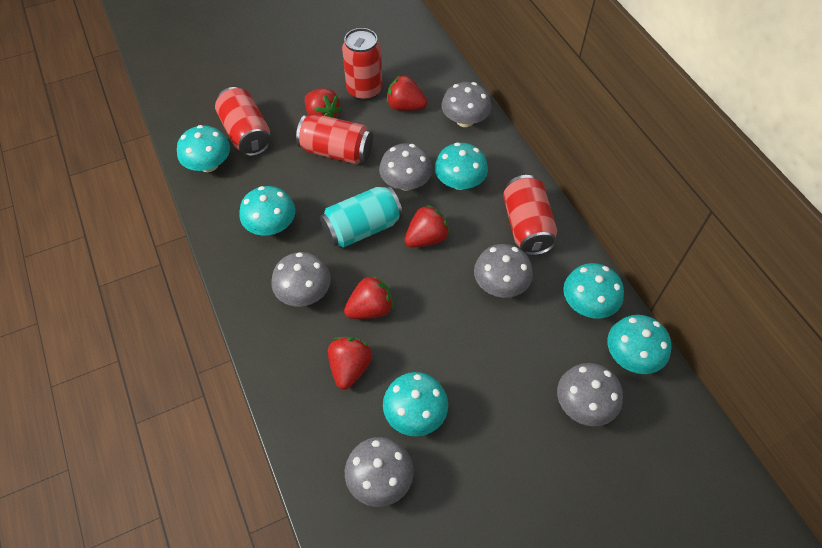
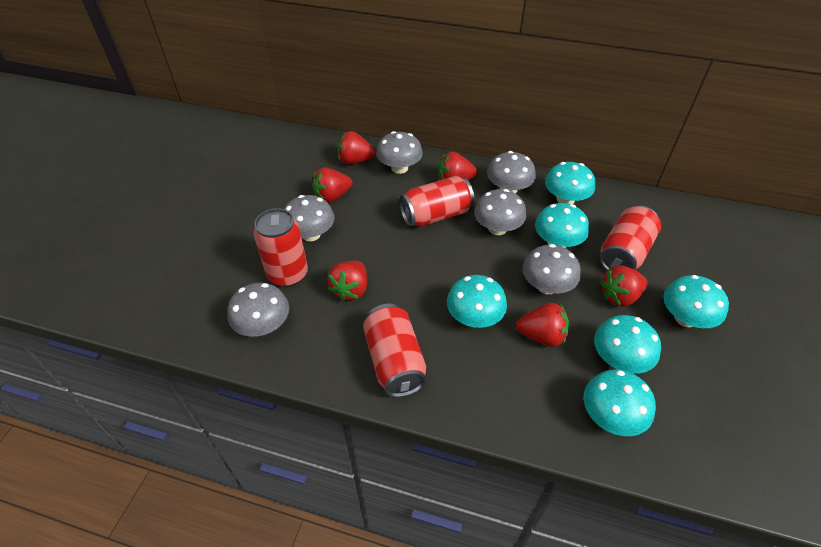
red strawberry: [305,88,341,118] [328,337,372,390] [344,275,393,319] [387,75,427,111] [404,205,450,248] = 5 -> [312,167,353,203] [327,261,367,302] [337,131,375,164] [438,152,477,180] [516,303,569,347] [600,265,648,307] = 6
turquoise can: [320,186,403,248] = 1 -> none = 0

